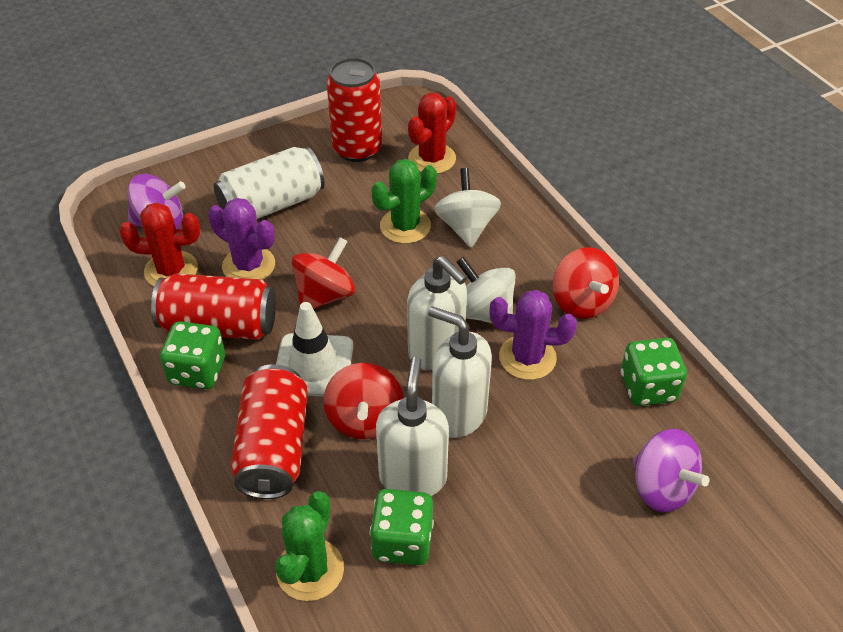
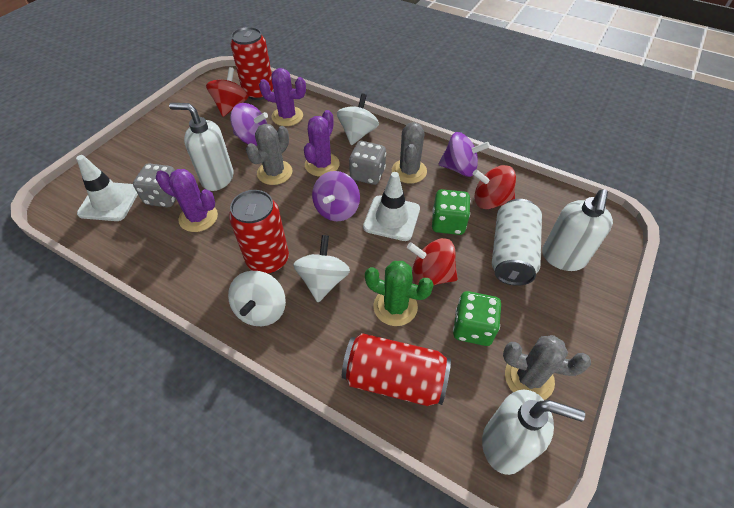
green cactus: [275,491,344,601] [372,159,437,244] = 2 -> [365,261,434,326] = 1
green dice: [160,321,225,389] [370,489,434,565] [621,338,687,406] = 3 -> [432,189,471,235] [453,291,501,346] = 2
grey cactus: none = 0 -> [246,124,292,185] [392,122,427,183] [503,335,591,400] = 3
grey dice: none = 0 -> [133,163,176,207] [349,141,386,185] = 2
purple cactus: [208,198,275,280] [489,290,577,380] = 2 -> [156,169,218,232] [259,68,306,126] [304,110,340,177] = 3
purple spinning top: [128,174,186,229] [633,429,710,512] = 2 -> [230,103,268,146] [312,171,360,221] [439,132,490,177] = 3
red cactus: [119,202,200,286] [408,93,456,174] = 2 -> none = 0
white spinning top: [434,168,501,248] [457,257,516,324] = 2 -> [228,271,286,326] [293,235,350,302] [337,93,379,145] = 3
white traffic cone: [276,302,353,397] = 1 -> [76,155,138,221] [363,172,420,241] = 2

